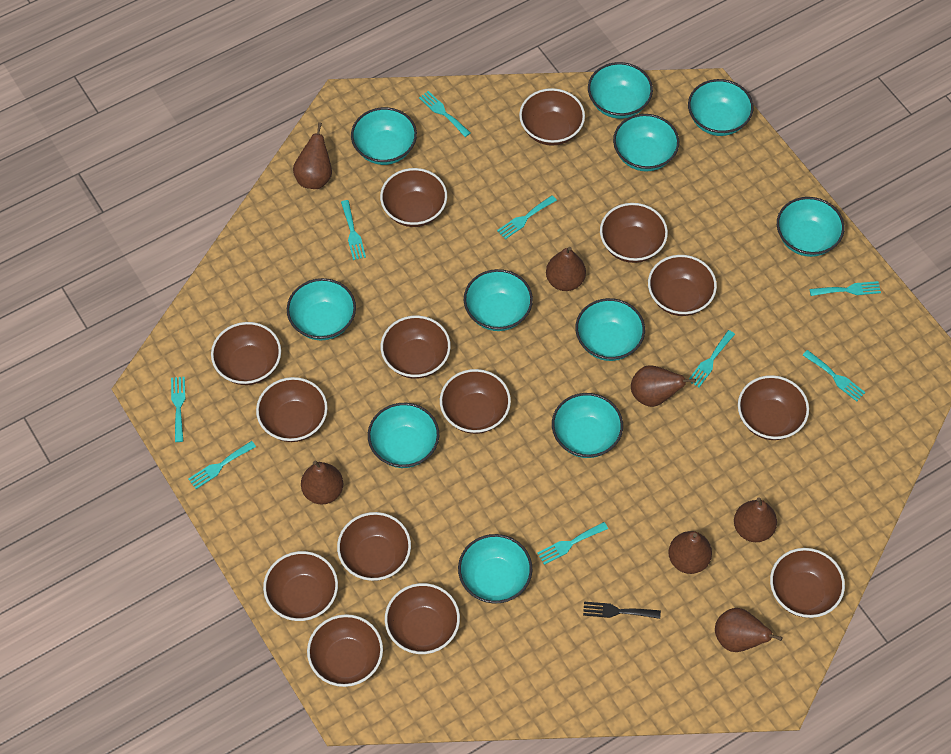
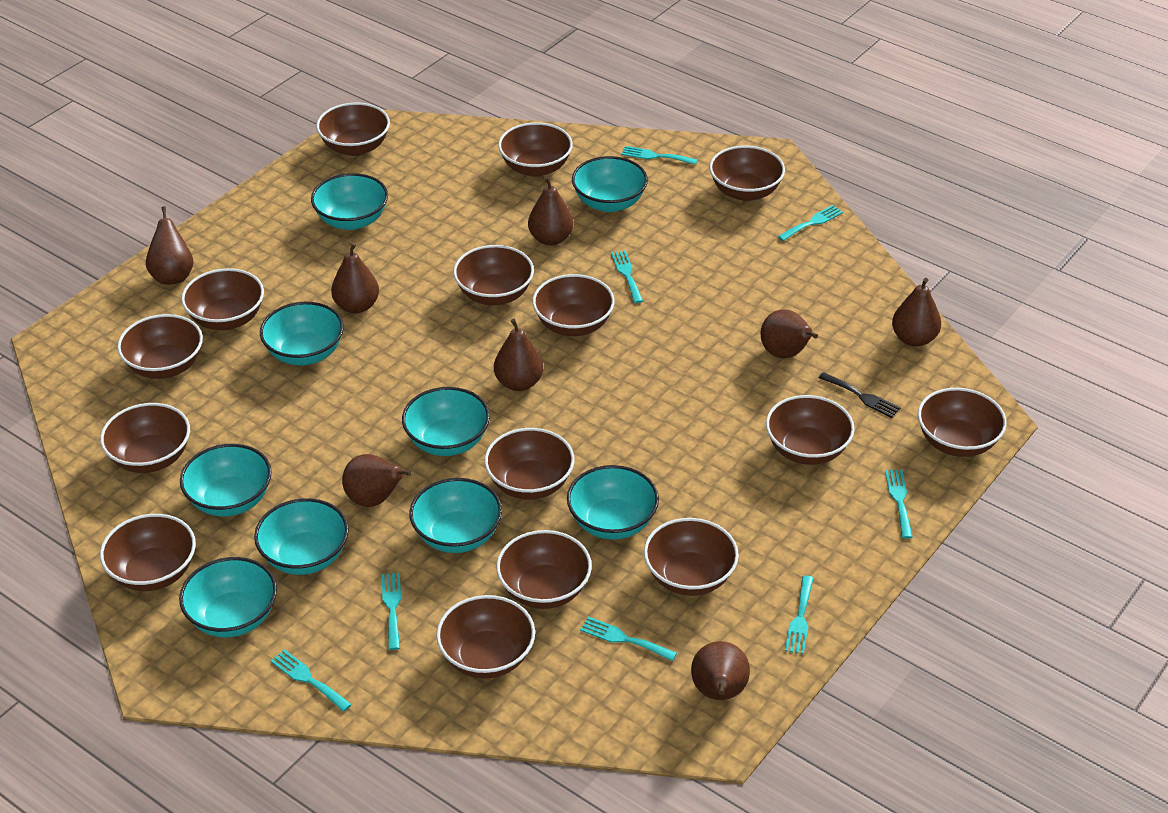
brown bowl: [211,322,281,385] [256,377,328,442] [263,551,338,621] [307,614,383,687] [337,512,411,581] [380,168,447,227] [381,315,451,379] [385,583,460,654] [440,369,511,434] [519,88,585,146] [600,203,668,263] [648,255,717,316] [738,375,809,440] [770,548,845,618] = 14 -> [100,403,190,473] [100,514,196,591] [117,314,203,379] [181,268,264,330] [316,102,390,156] [436,595,535,679] [453,245,534,305] [484,428,574,500] [496,530,592,609] [498,122,573,177] [532,274,615,336] [644,518,739,596] [709,146,785,201] [766,395,855,465] [918,388,1007,457] = 15
brown pear: [293,122,332,189] [301,460,343,505] [546,247,586,291] [631,365,696,407] [668,531,712,574] [715,608,783,652] [734,497,777,542] = 7 -> [146,206,194,285] [331,243,379,313] [342,454,412,507] [494,319,543,391] [528,176,574,245] [691,641,750,700] [761,309,818,358] [892,278,941,347] = 8
turquoise bowl: [287,278,356,340] [351,107,417,165] [368,403,439,468] [458,534,532,603] [464,269,533,331] [552,393,623,458] [575,298,645,361] [588,62,653,119] [613,114,679,171] [688,79,754,136] [777,197,845,257] = 11 -> [179,557,277,638] [180,444,272,517] [254,498,349,575] [260,302,344,366] [311,173,388,230] [402,387,490,456] [409,478,502,553] [567,465,659,540] [572,156,648,212] = 9
turquoise fork: [171,377,185,442] [188,441,256,489] [341,200,366,260] [419,91,470,137] [497,195,557,239] [537,522,608,565] [689,330,735,387] [803,350,866,402] [810,281,881,296] = 9 -> [270,649,352,712] [381,573,401,650] [580,617,677,661] [611,250,643,303] [621,146,697,165] [778,205,843,241] [785,575,814,654] [885,470,913,539] = 8

